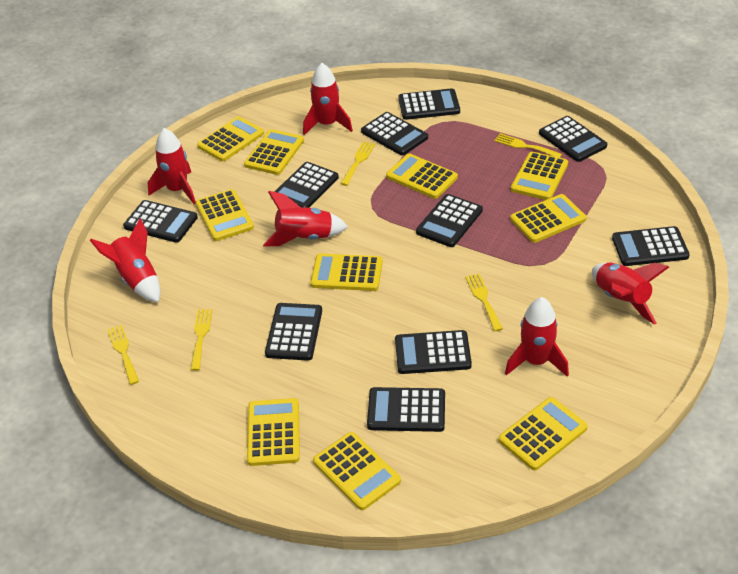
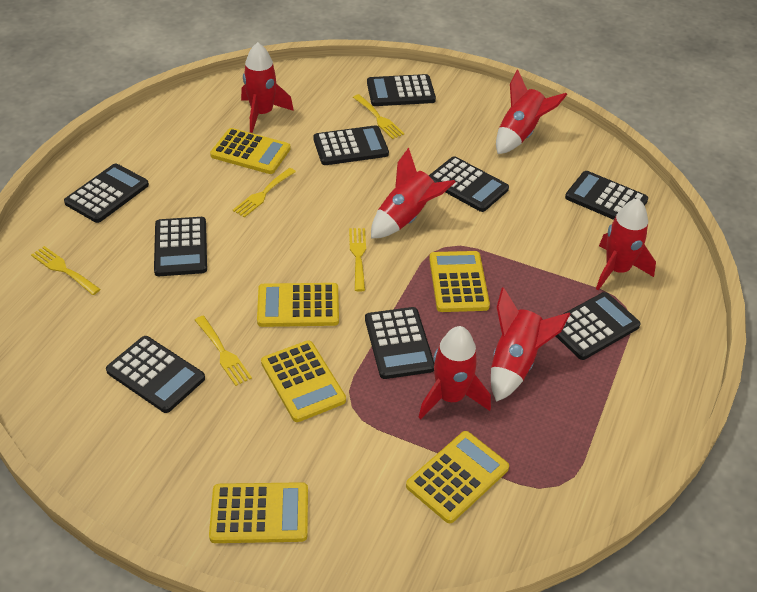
black calculator: [123,200,198,243] [265,303,322,361] [274,162,339,208] [361,112,428,156] [367,387,445,432] [395,330,472,374] [398,88,460,120] [416,194,483,247] [539,116,607,162] [612,226,690,266] = 10 -> [64,163,149,223] [106,336,205,413] [154,217,207,276] [313,125,389,165] [365,307,434,379] [367,74,436,106] [429,156,509,212] [556,292,641,360] [565,171,648,220] = 9
yellow calculator: [195,189,254,241] [197,116,264,161] [244,129,304,175] [247,398,300,466] [310,253,383,291] [313,432,401,510] [386,153,458,199] [499,397,588,470] [510,194,586,243] [511,152,568,200] = 10 -> [209,482,308,543] [210,128,290,174] [257,283,339,327] [261,340,346,422] [406,431,509,523] [429,251,490,312] = 6

